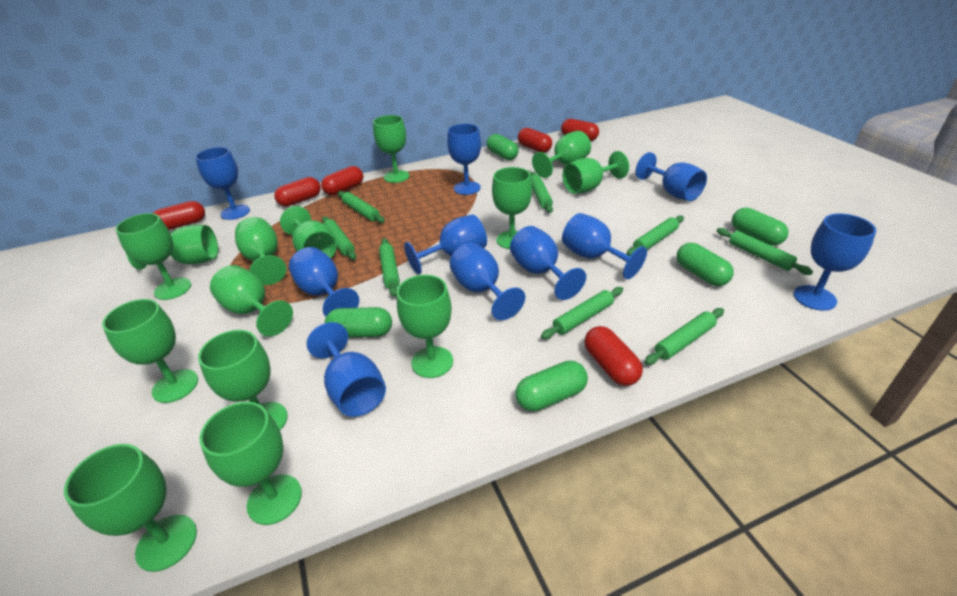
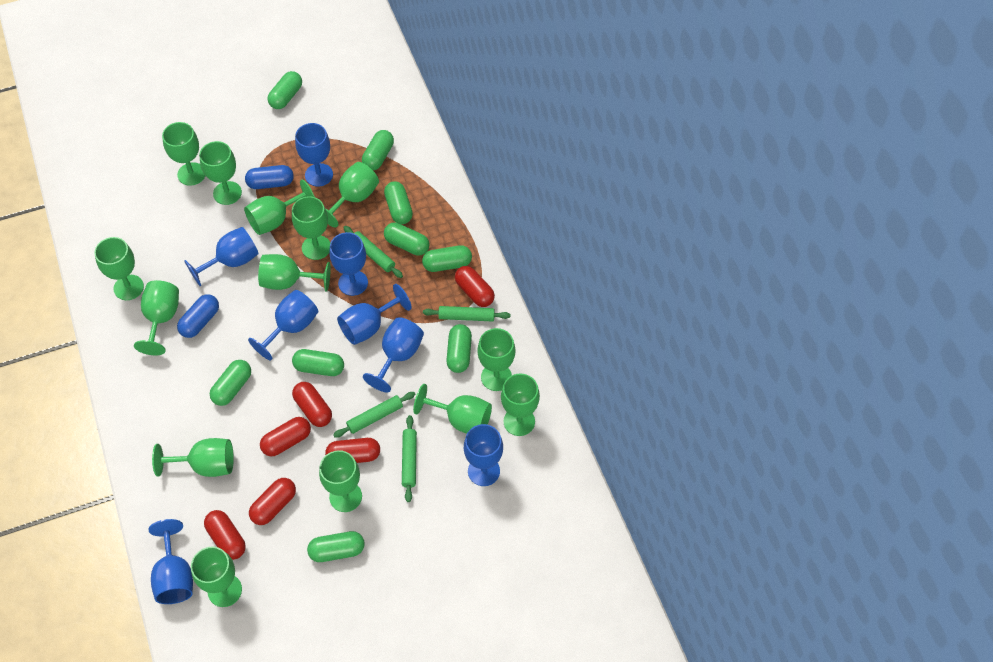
blue capsule: none = 0 -> [177,294,219,338] [245,165,294,189] = 2
blue goblet: [195,147,250,220] [289,247,359,317] [307,322,386,417] [404,215,487,274] [447,124,481,195] [450,243,525,320] [510,226,586,300] [562,213,647,279] [636,152,707,201] [793,214,876,311] = 10 -> [149,519,193,604] [184,227,259,286] [248,290,318,360] [295,123,333,187] [329,232,368,296] [337,284,412,345] [363,317,424,393] [464,424,503,486] = 8
green capsule: [325,307,392,337] [487,134,519,160] [516,361,588,411] [677,243,734,286] [732,208,789,245] = 5 -> [210,360,251,406] [268,71,302,109] [292,349,344,376] [307,531,364,562] [362,130,394,170] [384,181,413,224] [384,222,430,256] [422,245,472,272] [446,324,472,373] = 9
green rolling pin: [322,216,356,260] [338,191,385,223] [379,238,400,297] [530,172,553,213] [541,287,623,339] [627,215,684,256] [645,308,724,365] [717,228,813,275] = 8 -> [333,392,415,438] [343,226,403,278] [402,415,417,502] [423,306,510,321] = 4

